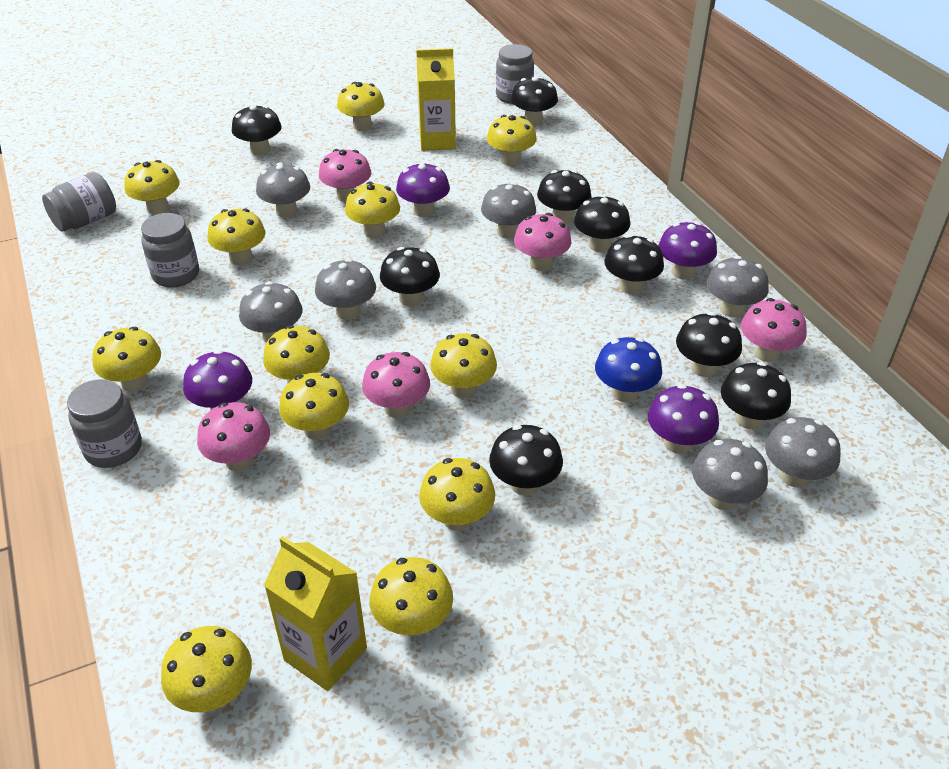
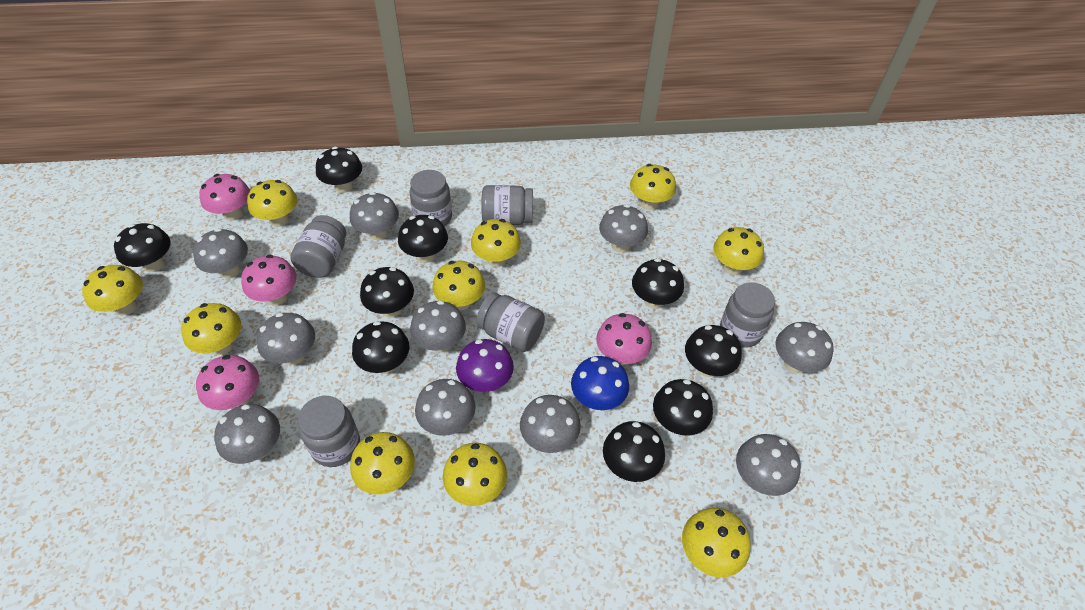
grey jar: [42,172,116,232] [67,379,142,468] [141,213,199,288] [496,44,534,104] = 4 -> [290,215,346,278] [298,396,360,467] [410,170,452,227] [476,292,545,352] [481,185,533,225] [720,282,775,348] = 6
grey mushroom: [239,281,303,343] [256,162,310,218] [315,259,376,320] [481,182,536,239] [692,439,768,510] [707,256,769,317] [765,417,841,487] = 7 -> [193,228,248,278] [214,404,280,464] [257,313,315,365] [350,192,399,240] [410,300,466,353] [415,379,476,436] [520,395,581,453] [599,204,648,253] [736,434,801,496] [775,322,834,373] = 10
pink mushroom: [197,402,270,471] [319,149,371,202] [362,352,430,418] [514,213,571,271] [741,298,807,362] = 5 -> [196,355,259,410] [199,174,250,221] [241,255,297,306] [596,313,652,365] = 4
purple mushroom: [183,350,252,410] [396,162,450,217] [648,384,719,454] [658,222,717,280] = 4 -> [456,339,514,392] = 1
yellow carton: [264,536,367,691] [416,48,456,151] = 2 -> none = 0
yellow mushroom: [92,327,161,392] [124,160,180,215] [161,626,252,712] [207,209,265,265] [263,325,330,384] [279,373,349,440] [337,82,385,131] [345,182,400,238] [369,557,453,636] [419,458,495,531] [430,333,497,398] [487,115,537,166] = 12 -> [82,265,143,316] [181,303,241,355] [247,180,297,227] [350,432,415,495] [432,261,485,311] [443,443,507,506] [471,219,521,267] [630,164,676,210] [682,508,751,577] [713,227,764,275] = 10

